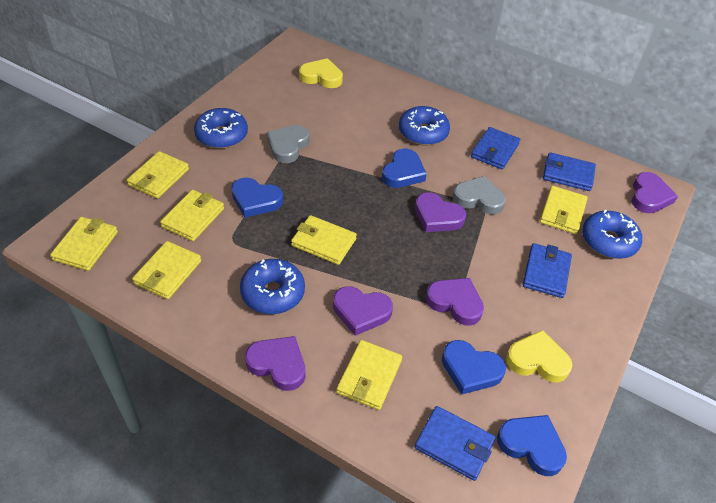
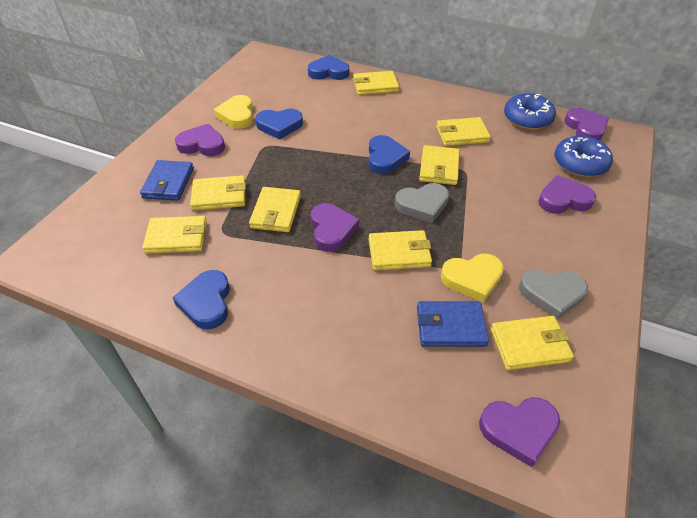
blue donut: [194,108,248,149] [240,259,305,314] [399,106,450,146] [582,210,642,259] = 4 -> [504,93,556,130] [554,136,613,177] = 2
blue wallet: [415,406,496,481] [471,127,520,170] [523,243,572,298] [543,152,596,191] = 4 -> [140,160,194,201] [417,301,489,347] = 2
yellow wallet: [50,217,118,271] [127,151,189,199] [132,241,201,299] [160,190,224,241] [291,215,357,265] [336,340,402,410] [540,186,588,234] = 7 -> [142,216,207,254] [190,175,246,211] [249,187,301,232] [353,71,399,95] [369,230,432,270] [419,145,459,185] [436,117,491,146] [491,316,574,370] = 8

